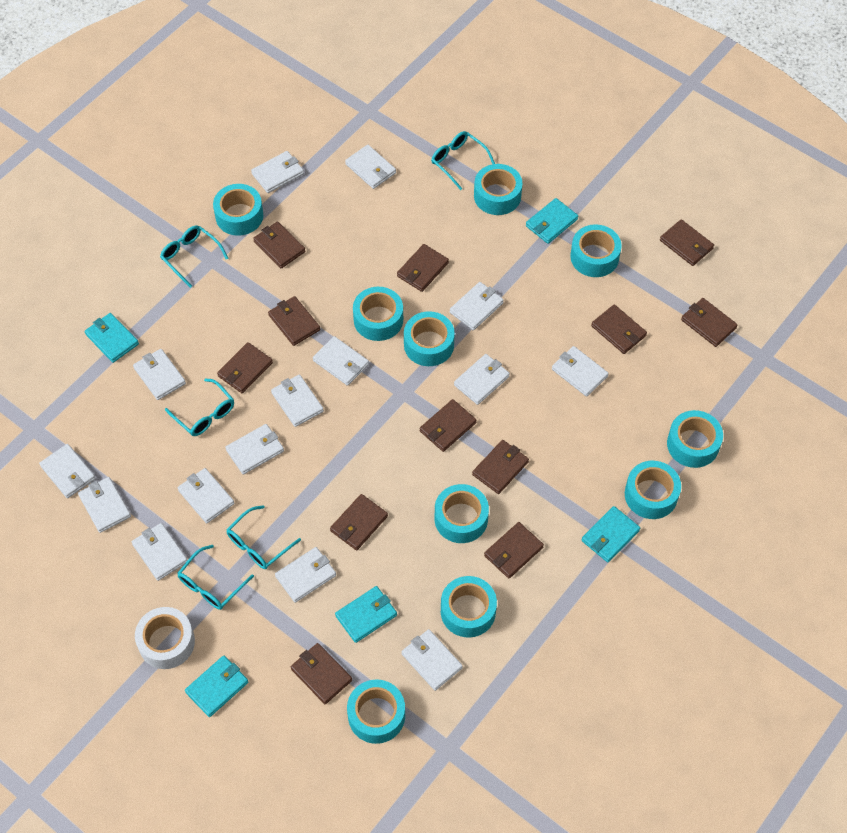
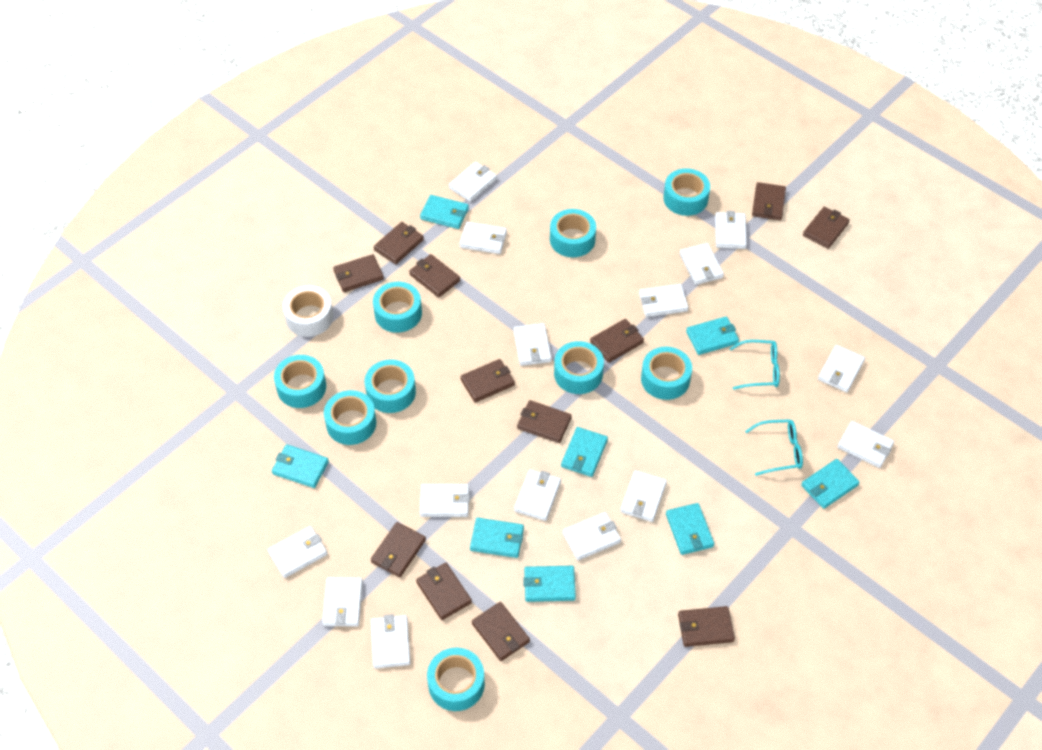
turquoise glasses: [160,225,228,288] [165,378,234,436] [177,545,254,610] [226,505,301,569] [431,131,495,190] = 5 -> [730,340,780,390] [745,419,803,476] = 2
turquoise tape: [213,184,263,236] [347,680,405,744] [353,287,403,341] [404,311,455,366] [435,484,489,543] [441,576,497,638] [474,164,522,215] [570,224,621,277] [625,461,681,519] [667,410,723,468] = 10 -> [274,355,326,408] [324,390,376,445] [365,359,416,413] [373,282,422,333] [427,648,485,711] [550,209,596,257] [554,341,604,394] [641,347,692,400] [663,168,710,216] = 9
turquoise wallet: [85,313,139,363] [185,656,248,717] [335,586,397,643] [526,198,578,244] [582,506,640,562] = 5 -> [272,444,329,488] [420,195,469,229] [470,518,524,558] [523,566,576,602] [561,427,608,477] [666,503,714,555] [686,317,739,355] [801,459,860,509] = 8

